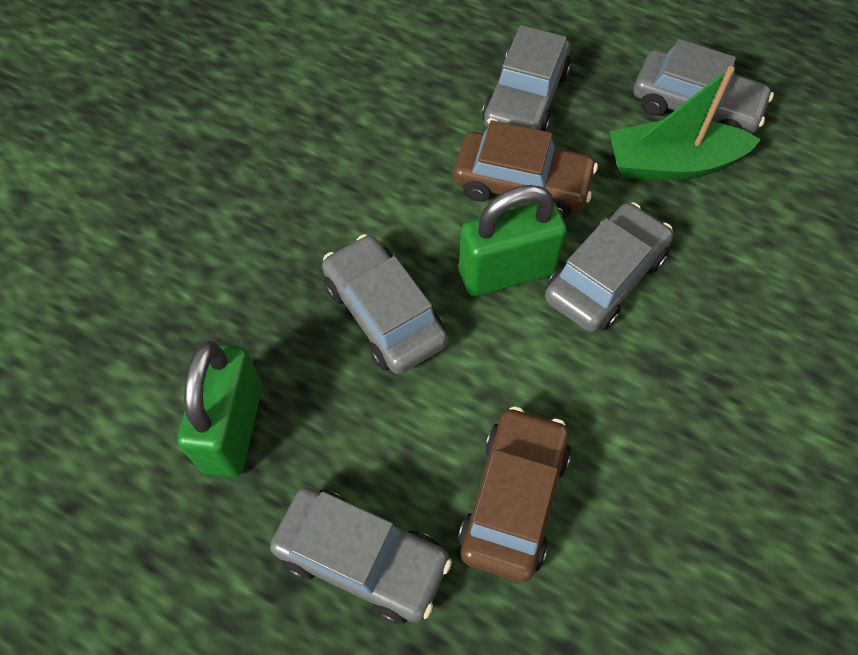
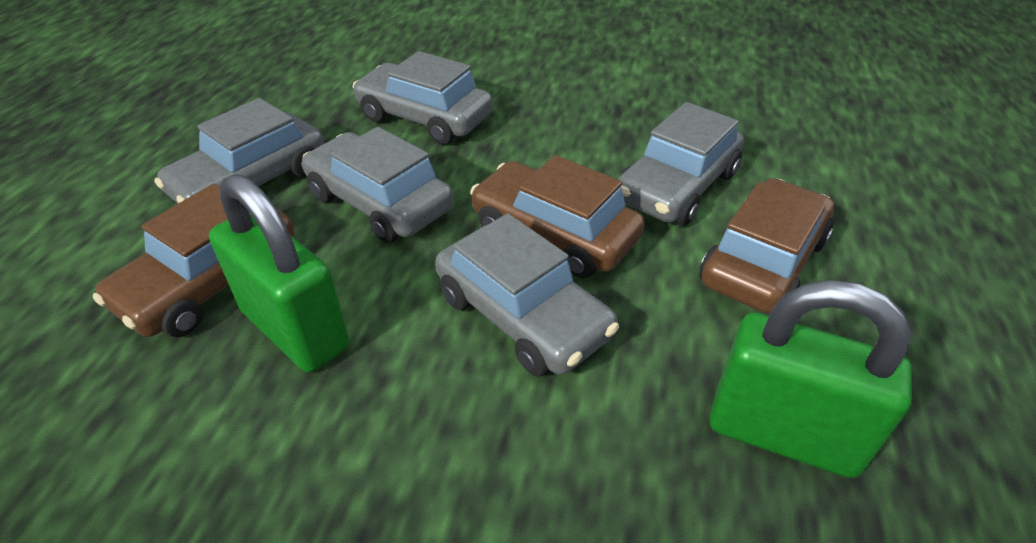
brown car: [453,120,598,218] [458,407,571,582] = 2 -> [93,183,295,337] [470,155,645,278] [699,178,834,314] = 3
green boat: [609,66,761,180] = 1 -> none = 0

